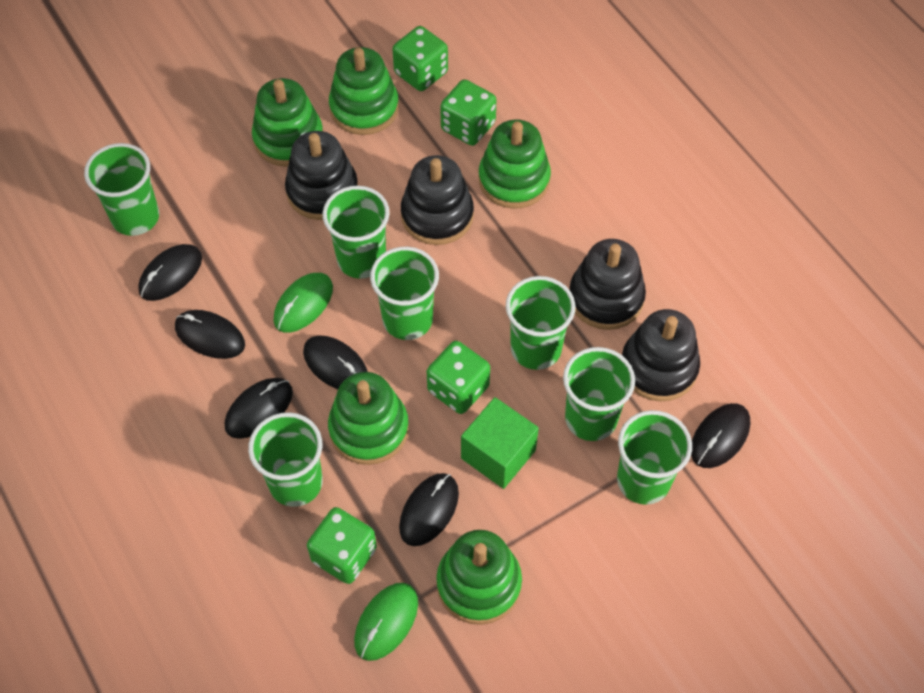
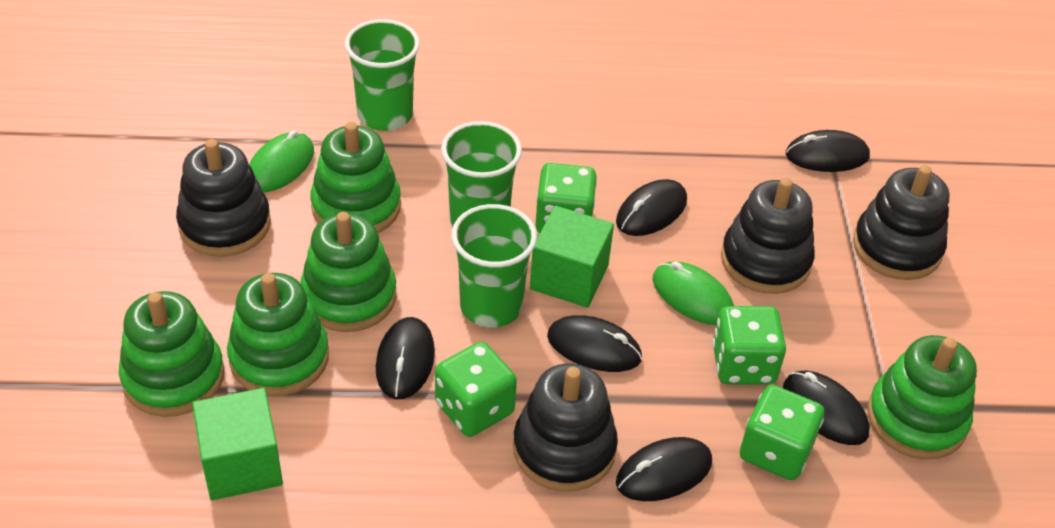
green cube: [461,397,539,489] = 1 -> [192,388,283,500] [530,206,614,308] = 2
green cup: [84,143,159,236] [248,412,323,507] [322,186,390,279] [370,247,439,340] [506,276,575,370] [563,347,635,441] [617,410,692,505] = 7 -> [345,19,420,131] [441,121,522,226] [451,204,537,327] = 3

